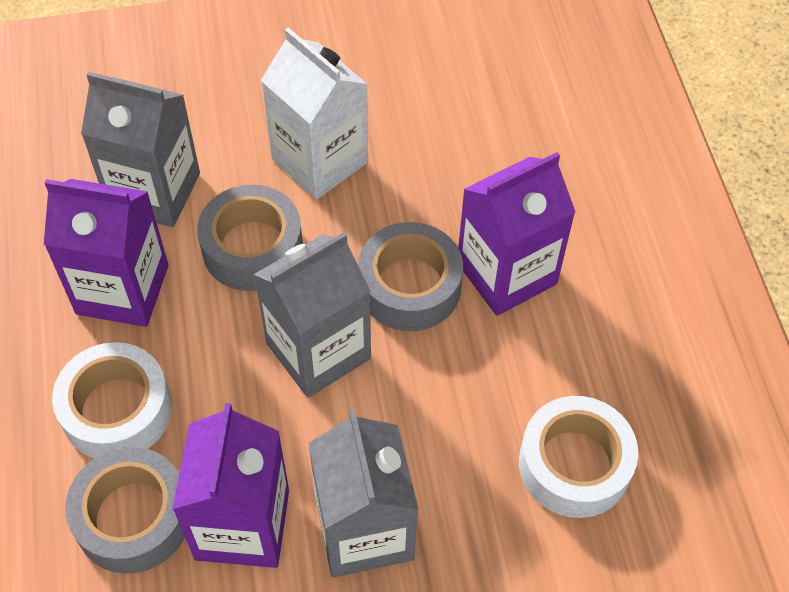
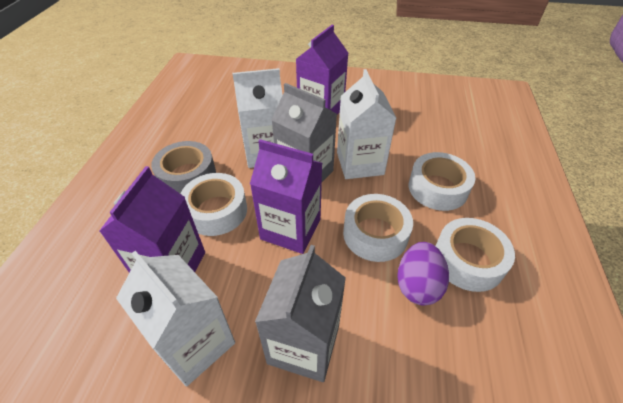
grey carton: [81,72,200,227] [253,232,371,398] [308,409,418,577] = 3 -> [255,245,346,382] [271,83,337,182] = 2
grey tape: [65,447,185,574] [197,185,303,291] [358,222,463,331] = 3 -> [151,141,216,193] = 1
purple egg: none = 0 -> [397,242,449,305] = 1
white carton: [261,28,368,200] = 1 -> [116,251,235,386] [232,68,282,168] [337,69,396,179] = 3
white tape: [52,342,172,458] [519,396,638,518] = 2 -> [180,173,247,236] [343,194,413,262] [409,152,475,211] [436,218,515,292] = 4

